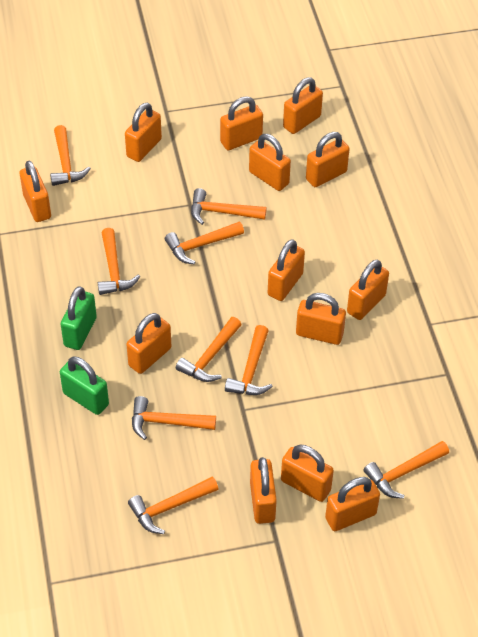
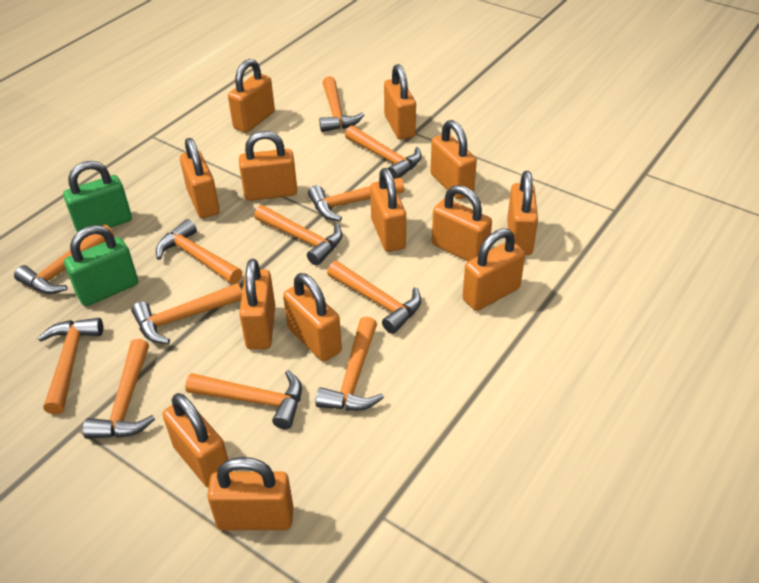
orange hammer: [50,125,91,186] [98,228,141,295] [128,476,218,534] [132,396,216,440] [165,222,244,265] [176,317,242,382] [191,188,267,225] [225,325,273,395] [364,441,449,499] = 9 -> [14,224,114,294] [38,318,103,415] [83,339,155,439] [131,283,242,344] [156,219,242,284] [185,370,302,430] [254,205,343,266] [308,178,405,221] [315,316,384,411] [319,76,365,132] [327,261,421,334] [345,125,422,179] = 12

